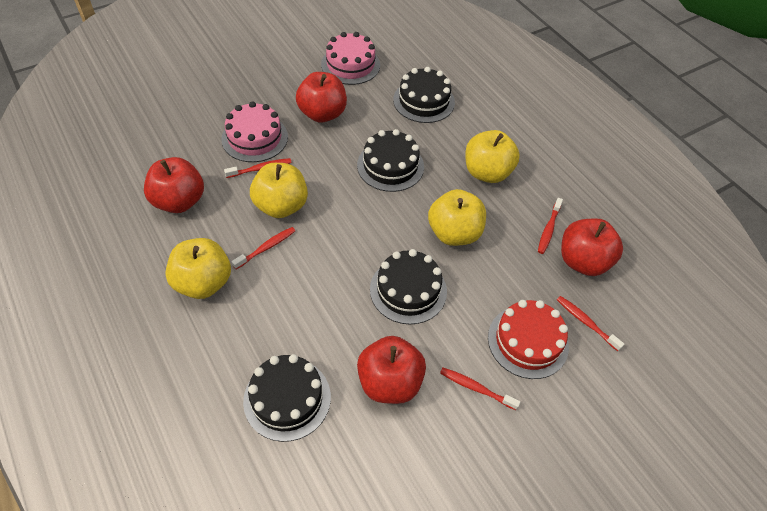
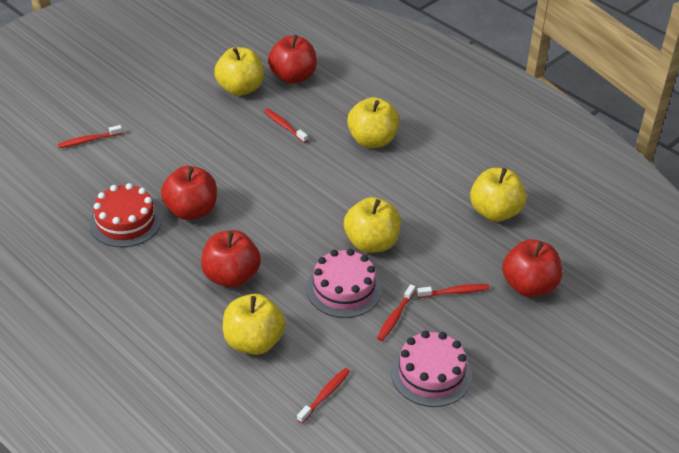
black cake: [243,354,331,442] [357,129,424,192] [370,249,447,324] [393,67,455,123] = 4 -> none = 0
yellow apple: [165,238,231,299] [250,163,308,218] [428,189,486,246] [465,130,520,183] = 4 -> [214,47,264,96] [223,294,285,355] [344,197,401,253] [347,97,399,148] [470,168,526,222] = 5

